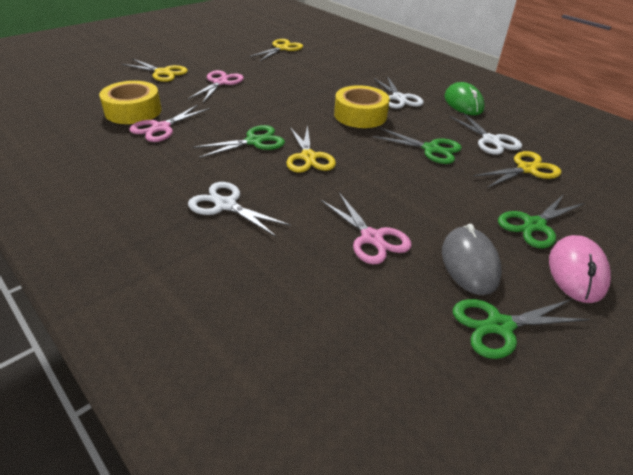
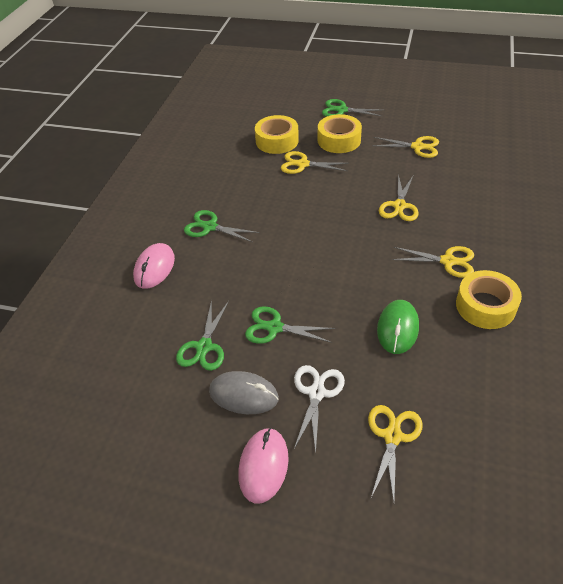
pink mouse: [549,235,611,303] = 1 -> [133,243,175,289] [238,428,289,504] = 2
pink scissors: [129,104,210,142] [188,70,244,103] [321,193,412,264] = 3 -> none = 0
white scissors: [188,182,291,237] [374,76,424,109] [449,113,522,155] = 3 -> [294,365,345,453] = 1
yellow scissors: [122,59,188,82] [249,39,303,61] [286,125,336,173] [473,151,561,188] = 4 -> [281,151,349,174] [368,405,423,502] [372,136,439,158] [379,174,419,221] [392,246,474,278] = 5
yellow tape: [99,81,162,124] [334,85,390,128] = 2 -> [255,115,299,154] [318,114,362,153] [456,270,522,329] = 3

